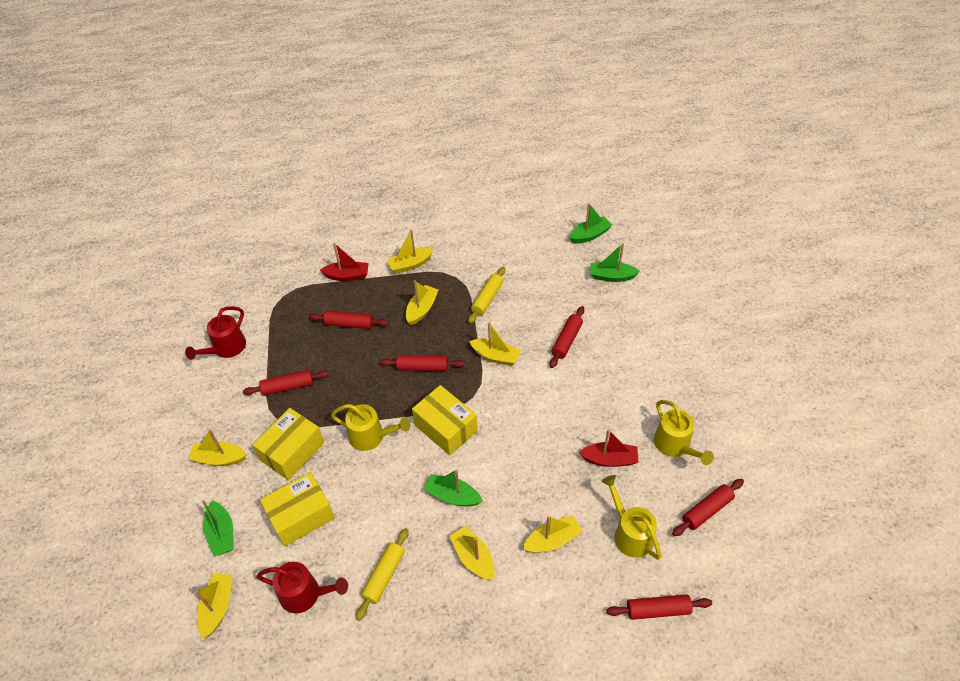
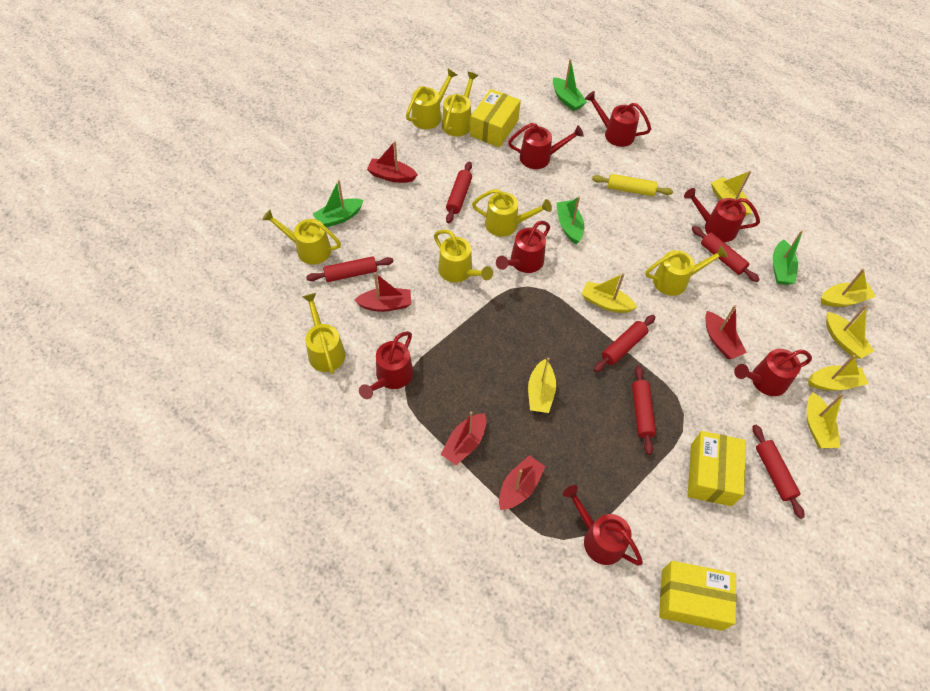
red boat: [320,243,368,281] [579,429,639,467] = 2 -> [354,273,411,312] [367,141,418,183] [440,411,486,465] [499,455,546,510] [705,305,747,359] = 5
red watering can: [185,306,246,360] [256,562,348,613] = 2 -> [359,331,413,399] [496,221,550,273] [508,123,584,169] [563,485,643,566] [585,91,651,147] [684,188,760,242] [734,349,812,396] = 7
yellow rolling pin: [356,528,409,621] [468,267,505,324] = 2 -> [592,174,673,196] = 1
yellow watering can: [331,404,411,451] [602,475,662,560] [654,400,714,465] = 3 -> [262,209,341,265] [302,293,346,374] [406,69,457,129] [434,230,493,283] [442,72,478,136] [472,189,552,237] [645,246,728,296] = 7

